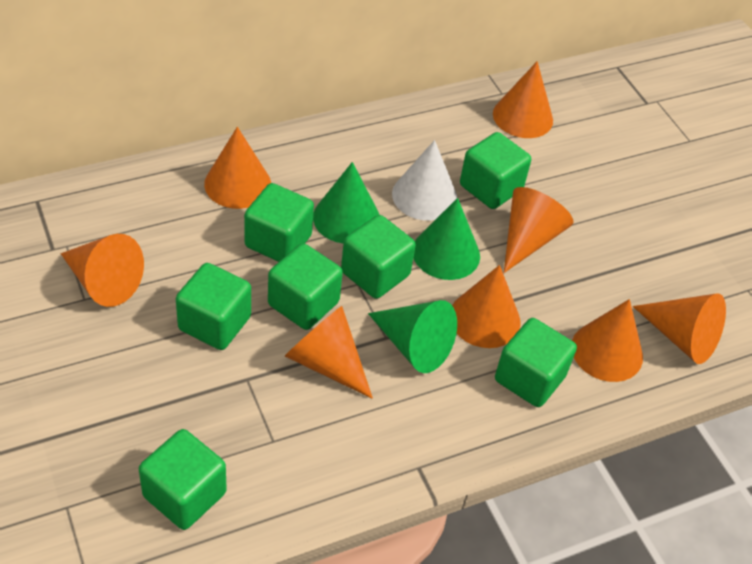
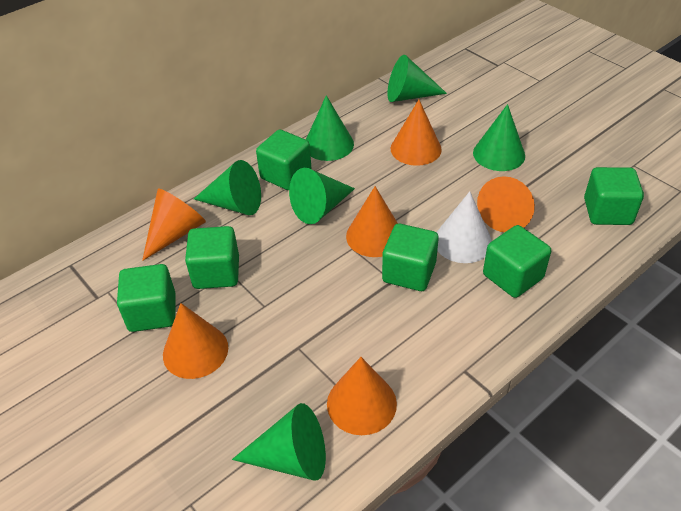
green cone: [313,162,379,243] [368,300,457,373] [414,198,480,280] = 3 -> [194,160,261,215] [232,403,326,481] [289,168,355,224] [306,95,354,161] [387,55,447,102] [473,104,525,171] = 6
green cube: [139,429,227,530] [176,263,251,350] [244,183,314,262] [268,243,343,330] [341,215,416,299] [460,132,531,209] [495,318,577,407] = 7 -> [117,264,175,332] [185,226,239,289] [256,130,311,190] [382,224,439,291] [483,225,551,298] [584,167,644,225] = 6
orange cone: [61,234,144,307] [204,127,271,209] [285,306,373,398] [452,265,521,348] [493,61,553,138] [504,187,574,273] [572,299,643,382] [633,293,726,364] = 8 -> [142,189,206,261] [163,303,228,379] [327,357,397,435] [346,186,398,257] [390,100,442,166] [477,176,535,232] = 6

